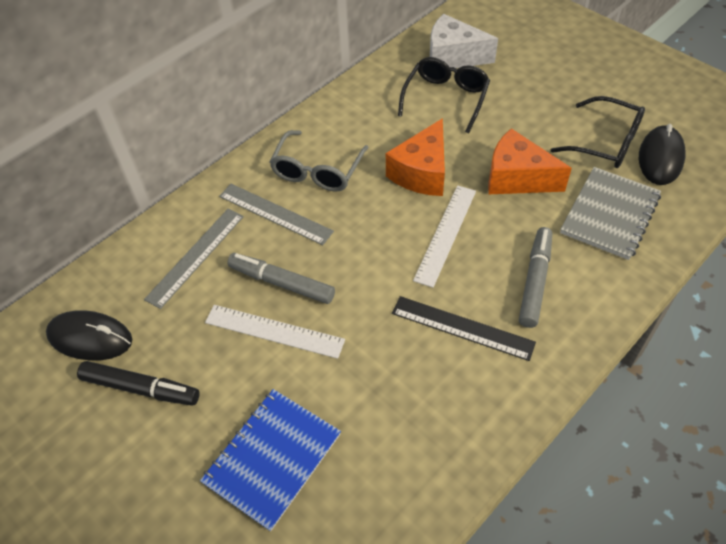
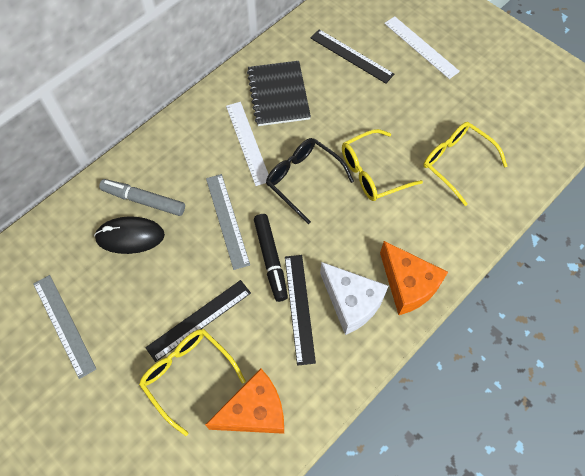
black glasses: [398,57,490,133] [551,96,645,168] = 2 -> [266,138,354,224] = 1
black mouse: [46,310,132,361] [639,124,686,185] = 2 -> [94,216,165,254] = 1
black notebook: none = 0 -> [247,61,311,126] = 1
black ruler: [392,296,536,361] = 1 -> [145,280,251,362] [285,255,316,366] [311,29,394,83] = 3
blue notebook: [200,389,341,531] = 1 -> none = 0
grey glasses: [270,130,369,192] = 1 -> none = 0
grey marker: [227,253,335,304] [519,227,552,328] = 2 -> [99,179,185,216] = 1
grey notebook: [560,167,661,260] = 1 -> none = 0
yellow glasses: none = 0 -> [139,329,246,436] [342,129,423,201] [423,122,507,206] = 3

